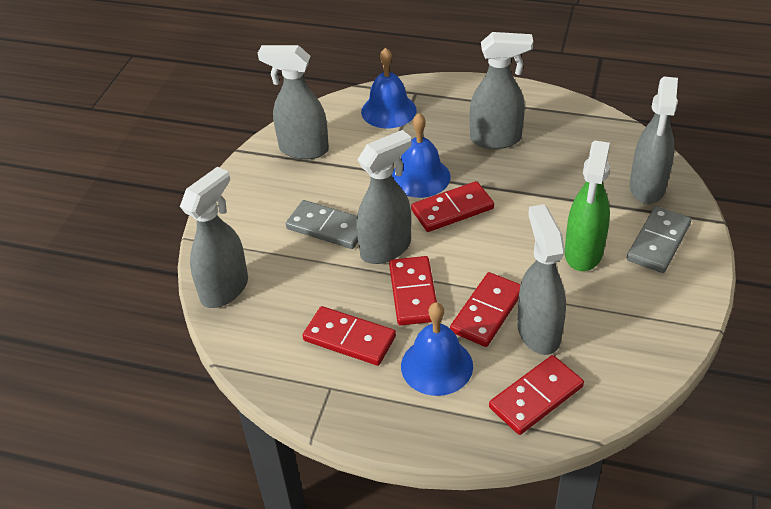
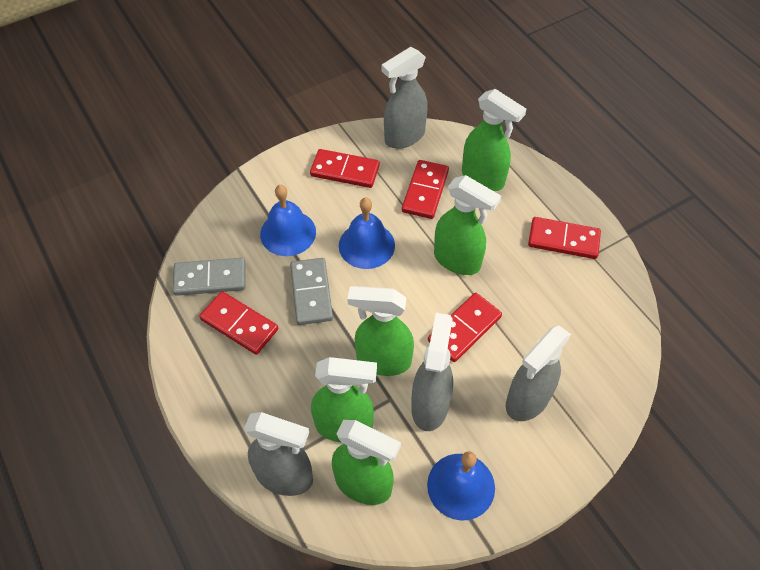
green spray bottle: [565,141,610,271] = 1 -> [311,357,377,442] [332,420,401,505] [347,286,414,376] [434,175,501,275] [462,89,526,191] = 5
grey spray bottle: [180,167,248,308] [258,45,329,159] [356,130,412,264] [470,32,533,149] [517,204,566,355] [630,76,678,204] = 6 -> [244,412,313,496] [382,47,428,149] [411,313,453,431] [506,325,571,421] = 4

